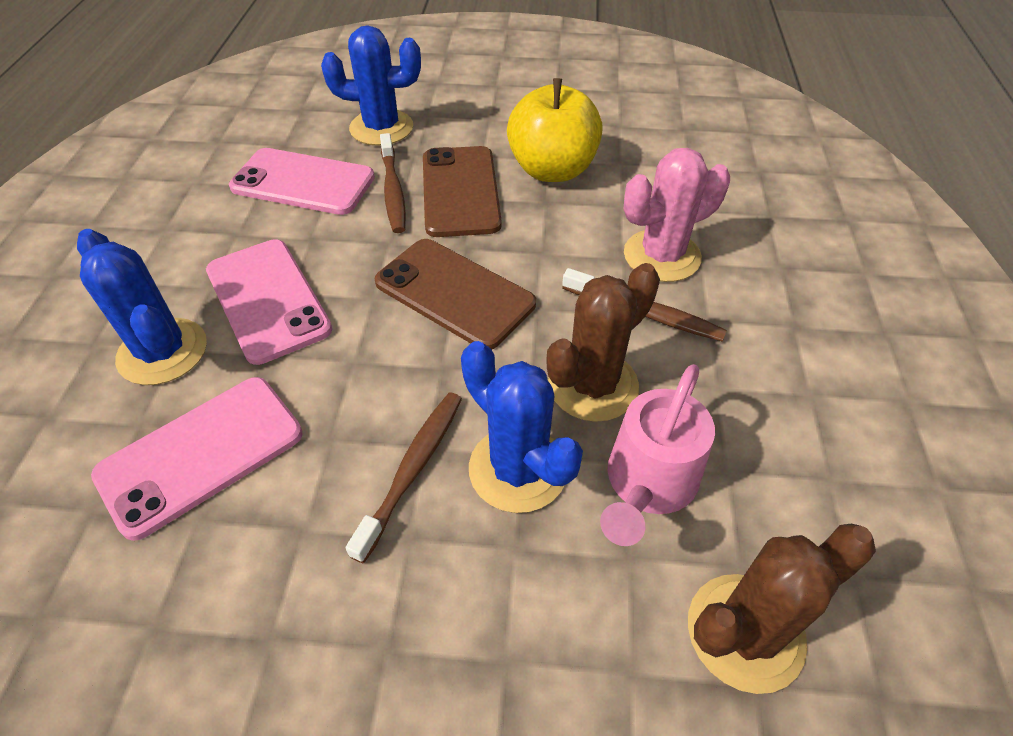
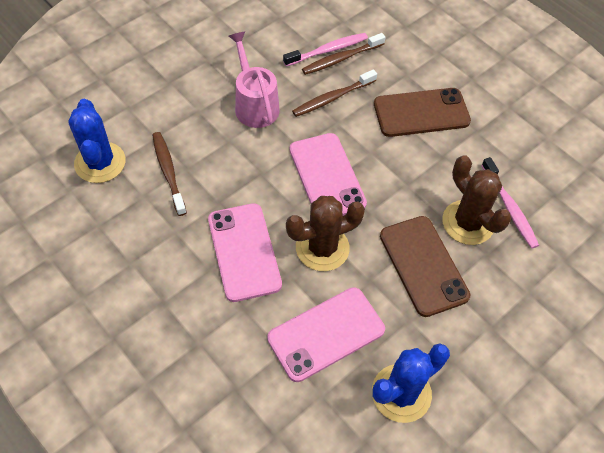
blue cactus: [77,229,207,385] [321,25,421,146] [461,341,583,513] = 3 -> [68,99,126,183] [372,343,450,423] = 2
pink cactus: [624,148,730,282] = 1 -> none = 0
pink toothbrush: none = 0 -> [283,33,368,67] [481,157,539,249] = 2
yellow apple: [507,78,603,182] = 1 -> none = 0

